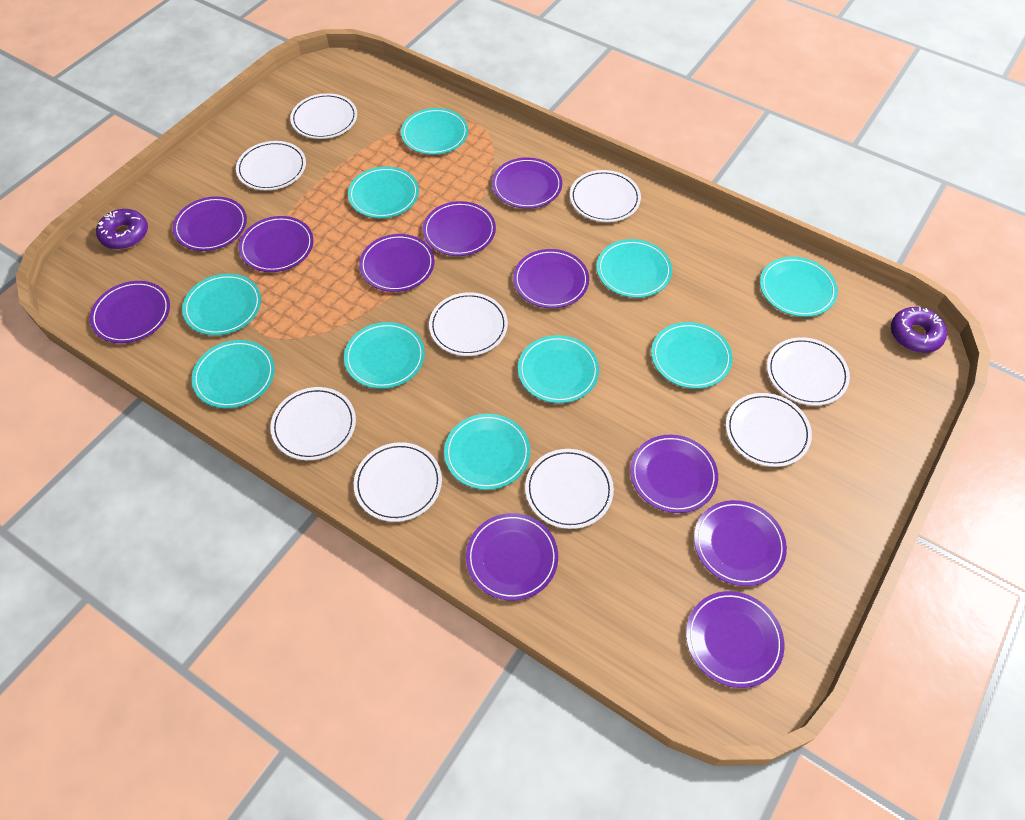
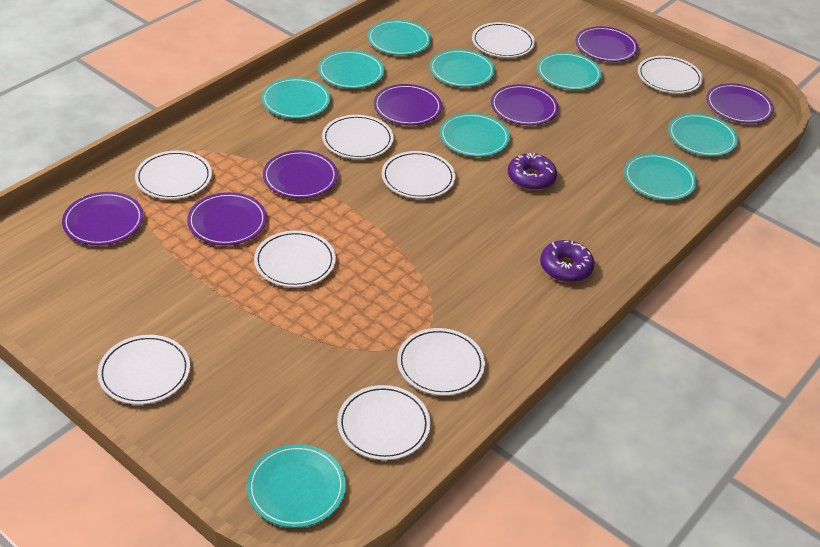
purple plate: [90,281,170,343] [173,196,247,251] [239,216,314,272] [359,234,435,292] [423,201,496,256] [466,513,558,601] [492,157,562,209] [513,249,589,308] [630,435,718,513] [686,591,784,688] [694,500,787,586] = 11 -> [62,192,144,245] [187,192,267,245] [263,150,338,199] [374,84,442,125] [491,84,559,125] [575,26,638,62] [706,83,774,123] = 7
turquoise plate: [182,274,261,335] [192,340,275,408] [344,322,425,389] [348,166,419,218] [401,108,468,155] [444,414,530,490] [518,335,599,403] [597,239,672,298] [651,322,732,389] [760,257,838,317] = 10 -> [247,444,346,528] [261,77,331,119] [318,50,384,89] [367,20,431,55] [430,49,495,87] [440,113,510,157] [537,52,602,90] [624,153,697,200] [668,113,738,156] = 9

